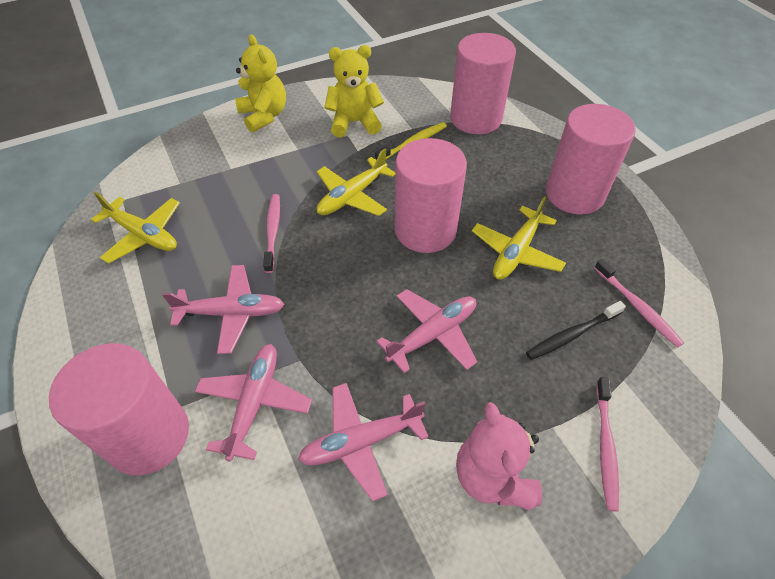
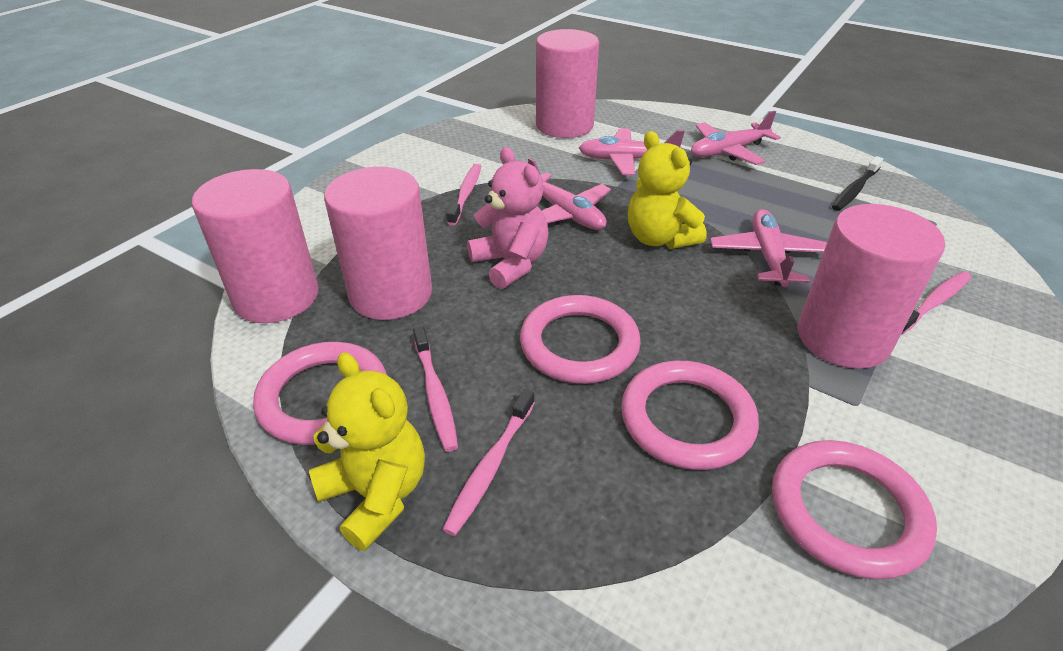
pink ring: none = 0 -> [253,342,387,445] [520,295,641,384] [621,361,759,470] [772,440,937,580] = 4
pink toothbrush: [263,194,280,273] [594,259,684,348] [596,377,619,512] = 3 -> [413,326,458,452] [442,389,535,536] [447,164,481,226] [902,271,971,334] = 4
yellow plane: [91,192,180,264] [317,149,396,216] [472,196,566,280] = 3 -> none = 0
yellow toothbrush: [375,122,447,160] = 1 -> none = 0

